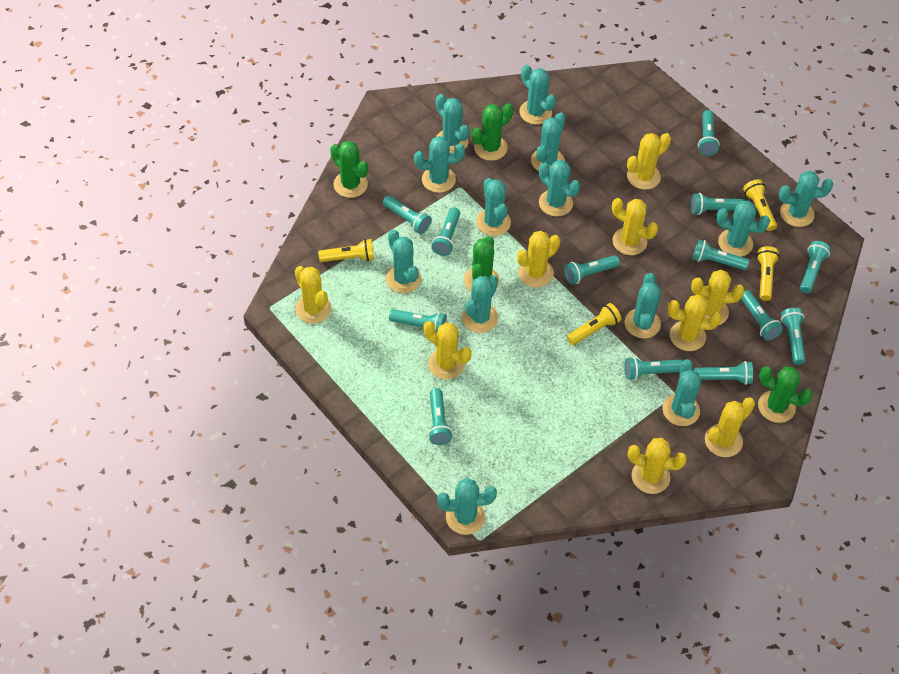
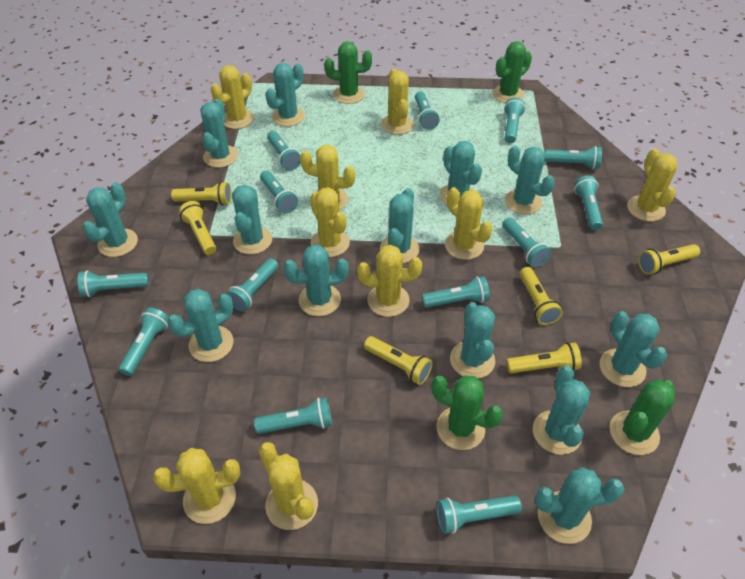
yellow flashlight: [318,239,374,262] [567,303,621,345] [743,179,777,231] [756,246,779,301] = 4 -> [171,181,232,206] [179,201,216,255] [364,336,433,385] [506,342,582,374] [520,267,563,325] [638,244,700,275] = 6

